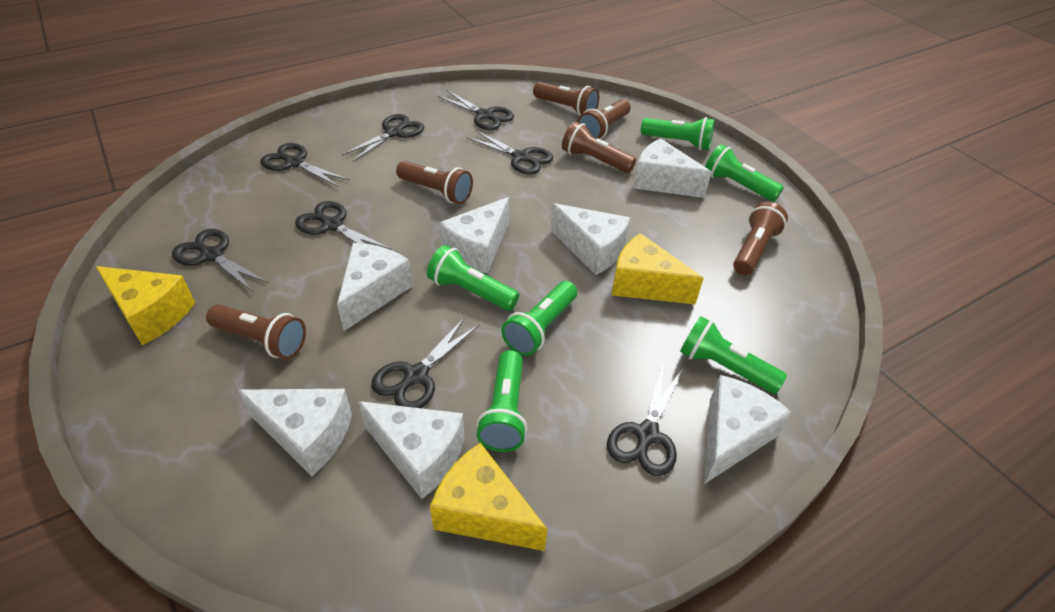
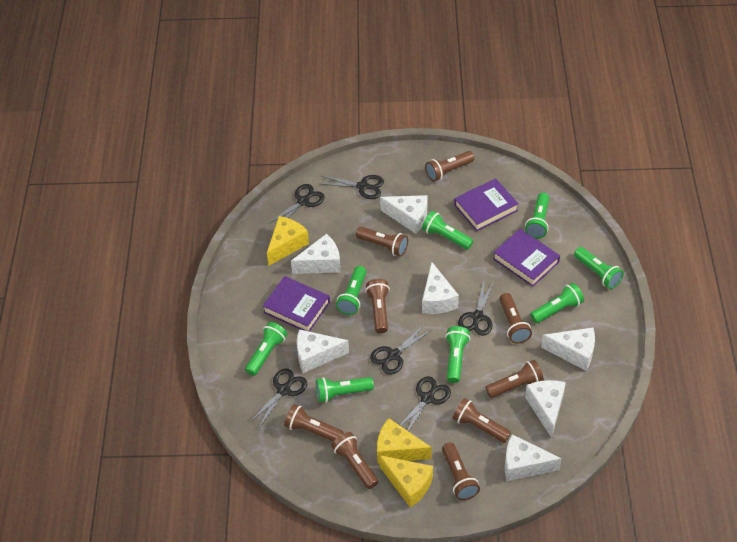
black scissors: [172,229,269,292] [261,143,350,187] [295,201,391,250] [342,114,424,162] [371,317,480,408] [438,90,514,130] [467,131,553,174] [607,365,683,476] = 8 -> [250,368,307,427] [268,184,325,224] [322,175,384,199] [370,324,433,375] [400,376,451,431] [458,281,494,336] = 6
brown flashlight: [206,304,306,359] [396,161,473,204] [533,82,599,116] [562,121,636,173] [577,99,631,139] [733,202,788,275] = 6 -> [284,404,344,441] [331,432,378,489] [356,226,408,257] [365,279,390,333] [425,151,474,182] [442,443,480,500] [452,398,511,443] [485,360,544,398] [499,293,532,344] = 9
green flashlight: [427,245,519,311] [476,350,527,452] [501,281,577,356] [641,117,715,150] [680,316,787,394] [705,144,784,201] = 6 -> [245,322,287,376] [316,377,374,403] [336,266,366,315] [422,211,474,250] [445,326,470,383] [525,193,549,239] [530,283,584,323] [574,247,624,289] = 8
purple book: none = 0 -> [263,276,330,332] [454,178,519,231] [493,229,560,287] = 3

